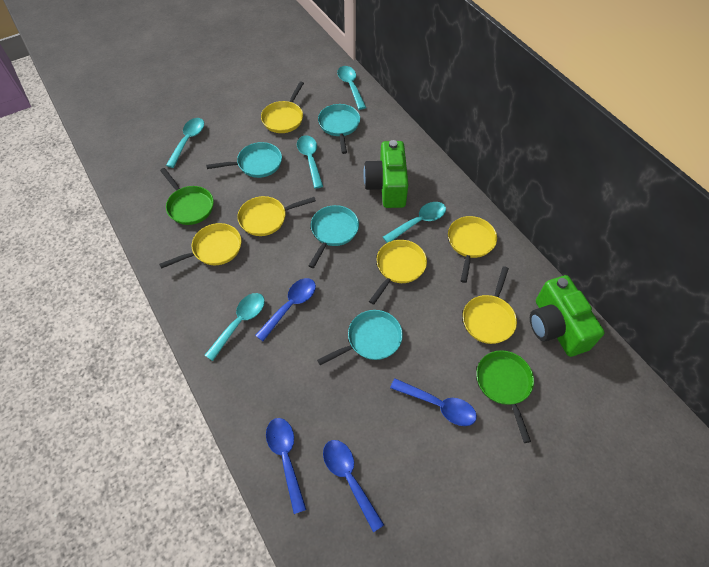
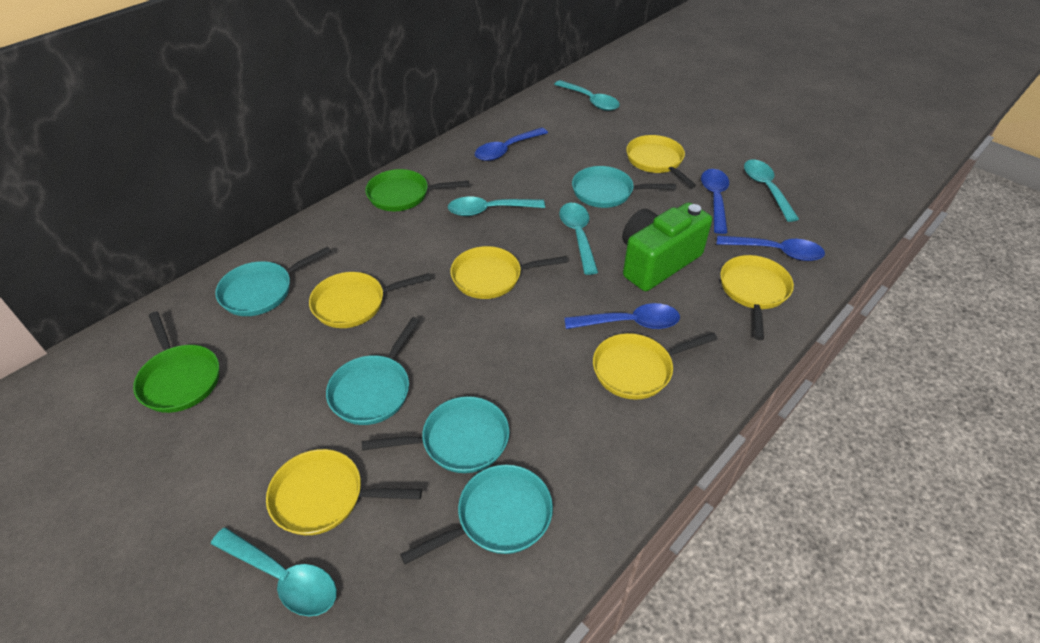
green camera: [363,140,409,208] [530,275,604,357] = 2 -> [622,202,712,291] = 1
turquoise pan: [206,142,282,178] [309,205,359,268] [317,310,403,365] [318,104,360,154] = 4 -> [215,246,331,316] [326,317,420,425] [362,396,510,473] [400,465,553,564] [572,166,676,208] = 5

